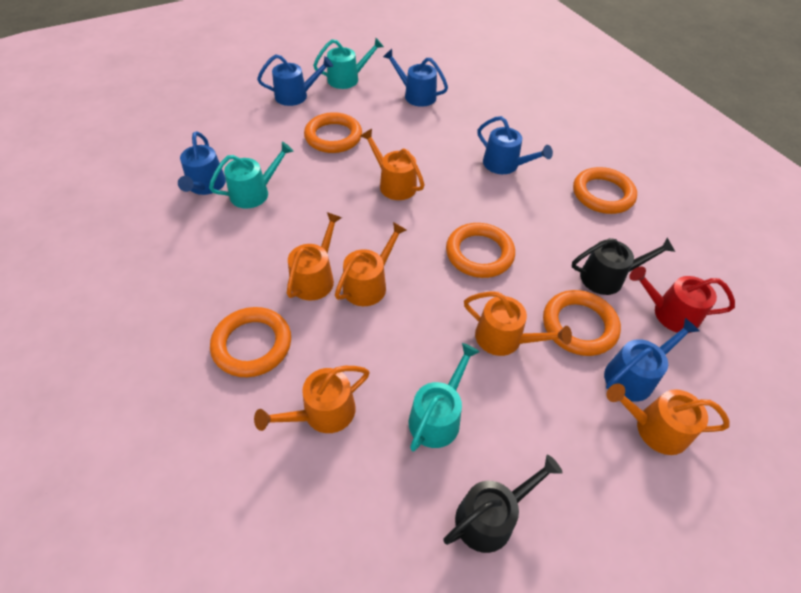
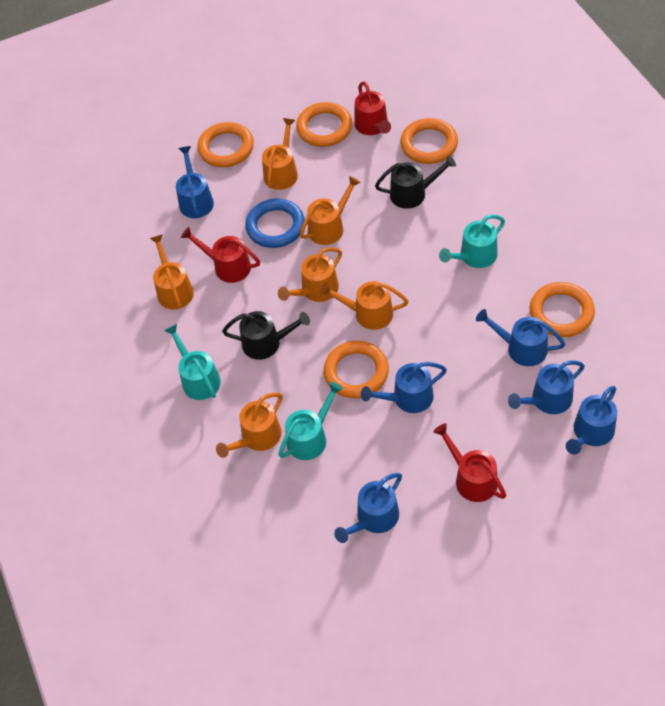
blue ring: none = 0 -> [245,199,305,248] = 1
blue watering can: [178,131,226,195] [257,54,333,106] [383,49,448,107] [477,116,553,174] [604,318,700,402] = 5 -> [176,146,214,218] [334,473,402,543] [361,362,447,413] [476,309,565,366] [508,360,585,414] [566,386,617,455] = 6
red watering can: [629,266,735,333] = 1 -> [181,227,260,283] [354,81,391,135] [433,423,506,502] = 3

